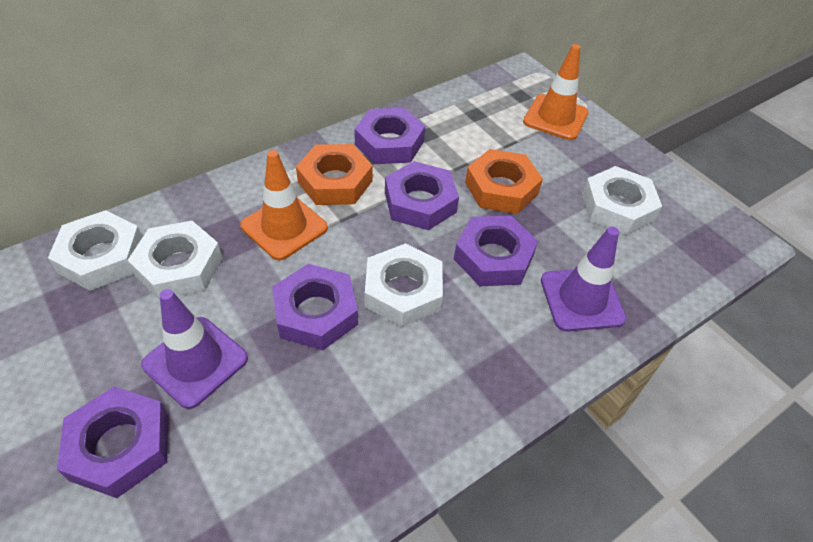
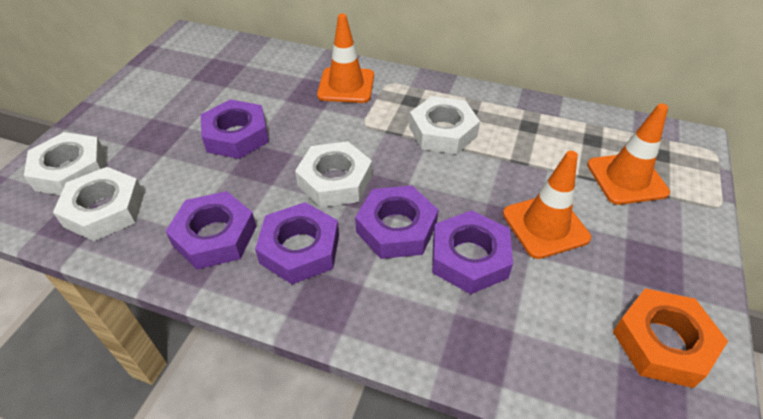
orange nut: [296,144,373,205] [465,149,543,214] = 2 -> [613,288,728,388] = 1
orange traffic cone: [240,150,328,260] [523,44,589,140] = 2 -> [317,14,374,103] [503,151,591,259] [587,103,670,205] = 3
purple traffic cone: [141,289,248,409] [541,227,626,332] = 2 -> none = 0

